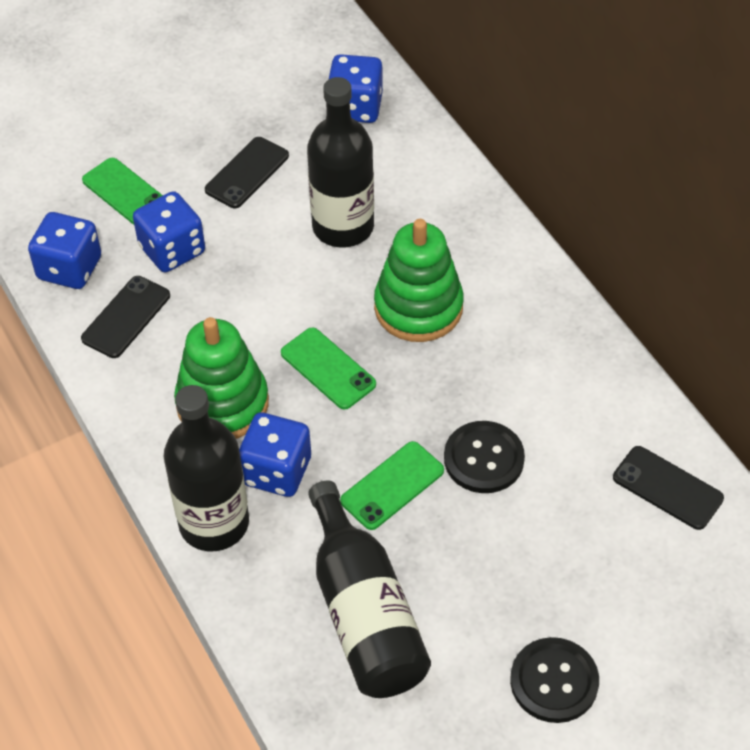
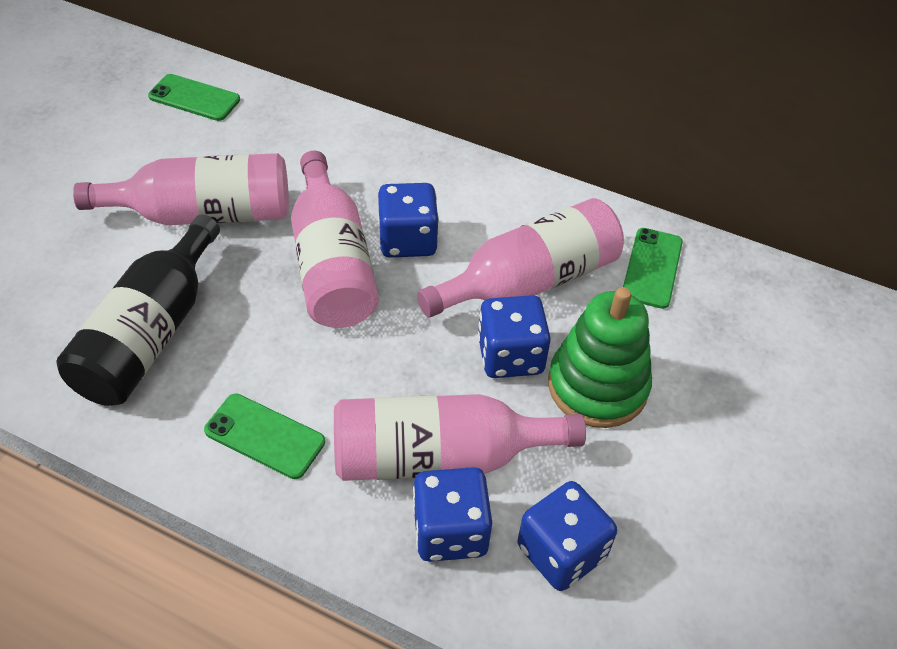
black bottle: [164,385,249,551] [307,77,374,247] [308,480,431,698] = 3 -> [56,214,220,406] = 1
black button: [444,421,525,493] [510,637,599,723] = 2 -> none = 0
black phone: [81,276,170,358] [205,137,289,208] [613,446,724,530] = 3 -> none = 0
green stacking toy: [174,317,269,439] [374,219,464,342] = 2 -> [548,287,652,428] = 1
pink bottle: none = 0 -> [73,153,289,225] [291,151,379,328] [334,394,586,481] [417,198,624,318] = 4

